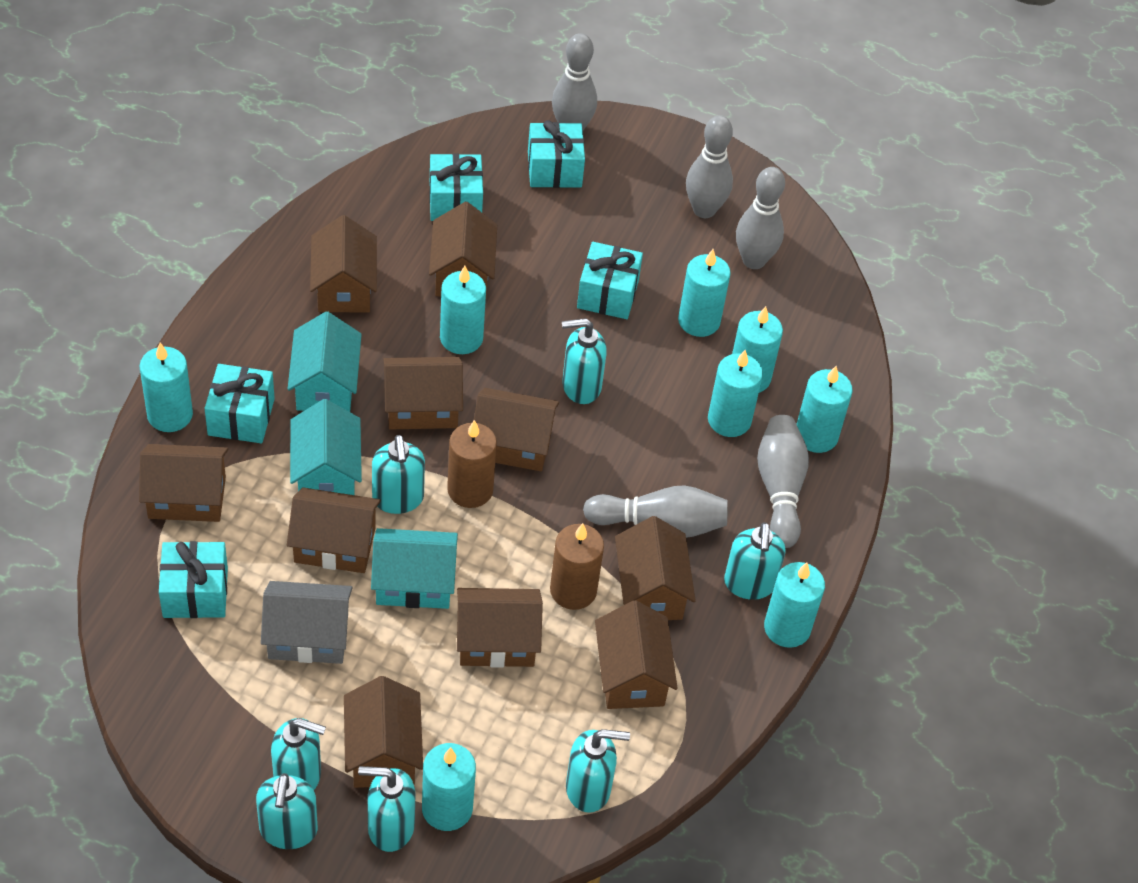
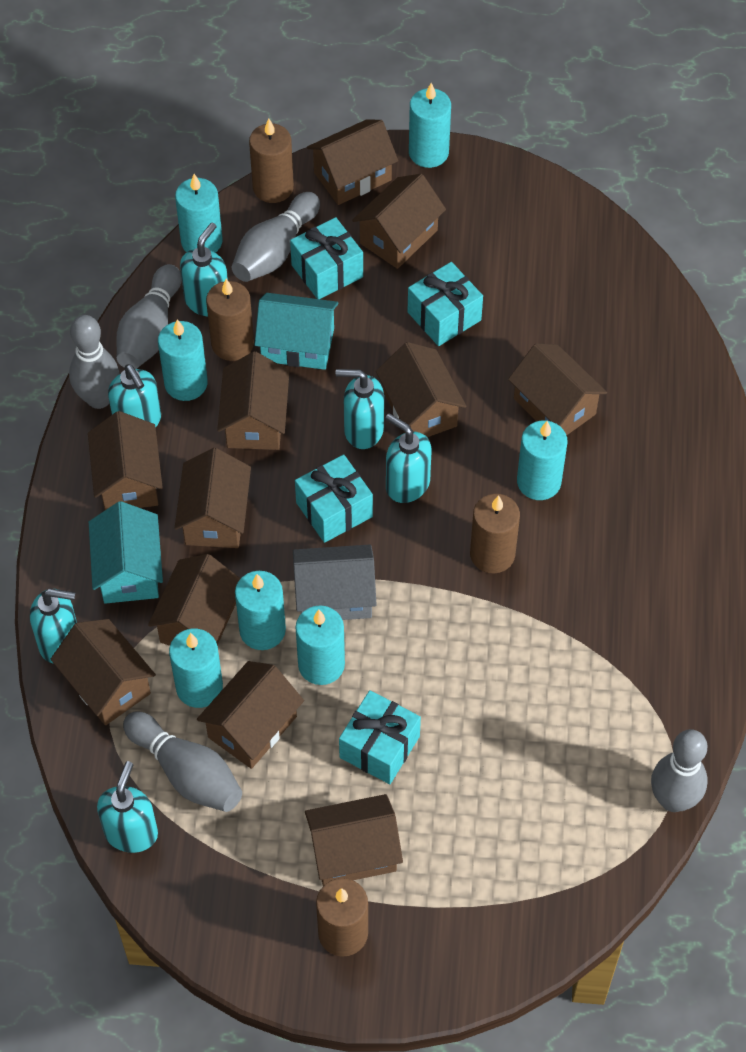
brown candle: [447,420,497,508] [550,523,604,610] = 2 -> [206,279,254,361] [249,119,294,203] [316,878,368,957] [470,494,520,573] = 4
brown house: [139,444,228,522] [287,487,381,573] [310,215,377,312] [344,676,423,788] [383,357,463,429] [429,202,497,296] [457,588,543,668] [473,388,559,471] [595,600,678,709] [615,516,696,620] = 10 -> [51,619,156,725] [88,411,163,510] [148,554,241,646] [175,448,251,548] [197,661,304,769] [217,352,290,450] [305,794,403,886] [307,119,398,205] [352,174,446,269] [376,342,467,437] [508,343,607,436] = 11
turquoise candle: [139,343,193,432] [422,743,476,831] [440,266,486,354] [678,249,731,337] [708,350,763,437] [732,306,783,393] [764,562,825,648] [796,366,853,453] = 8 -> [158,319,208,401] [169,629,223,708] [175,174,223,253] [235,571,286,650] [296,605,345,685] [409,83,451,168] [517,421,568,500] = 7
turquoise gift: [159,541,228,618] [205,364,275,443] [429,154,483,221] [528,120,585,188] [577,242,643,319] = 5 -> [290,217,363,299] [295,454,373,543] [339,690,421,784] [407,262,483,346] = 4
turquoise house: [288,312,362,412] [290,399,362,495] [371,528,458,609] = 3 -> [89,501,163,604] [254,293,338,370] = 2
turquoise soap dispenser: [256,773,318,849] [271,718,326,790] [358,766,416,852] [372,435,425,514] [562,318,607,404] [566,729,630,813] [724,522,786,600] = 7 -> [30,589,77,664] [97,761,158,853] [108,364,161,427] [180,223,228,317] [336,369,384,449] [385,413,432,503] = 6

